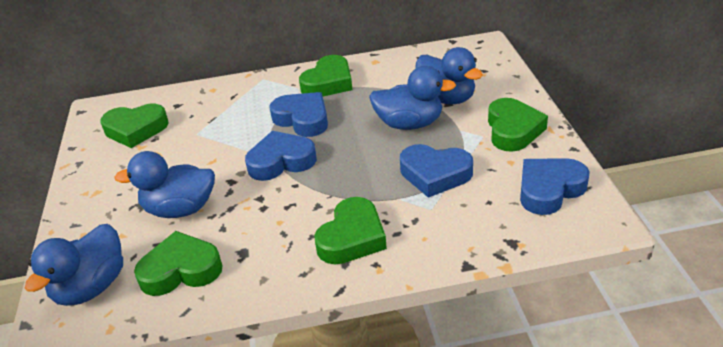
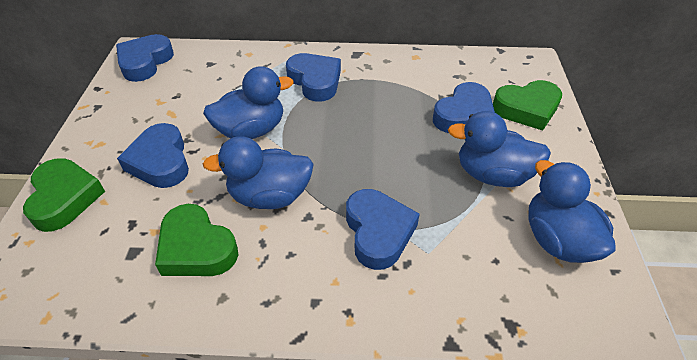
blue heart: [245,131,317,181] [269,92,328,137] [400,144,473,198] [520,158,590,215] = 4 -> [116,34,174,82] [117,123,189,188] [286,53,341,102] [346,189,420,270] [433,82,495,133] = 5
green heart: [101,104,169,148] [134,231,223,296] [299,55,352,96] [314,197,387,264] [488,98,548,152] = 5 -> [23,158,105,232] [155,204,238,276] [493,80,562,131] = 3

